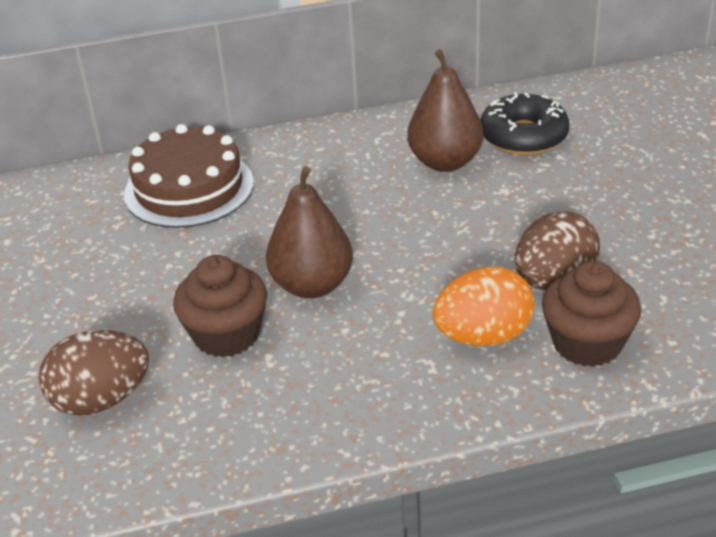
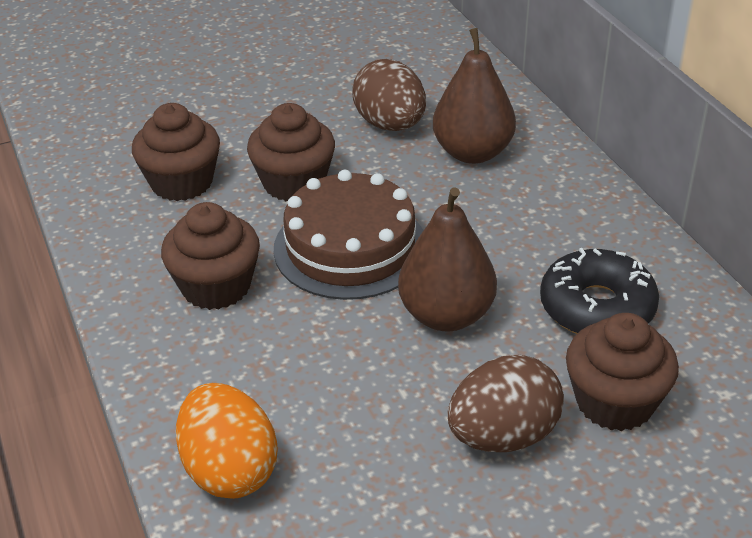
brown cupcake: [173,255,267,357] [542,261,641,367] = 2 -> [132,103,220,201] [161,202,260,310] [247,103,335,201] [566,313,679,431] = 4

